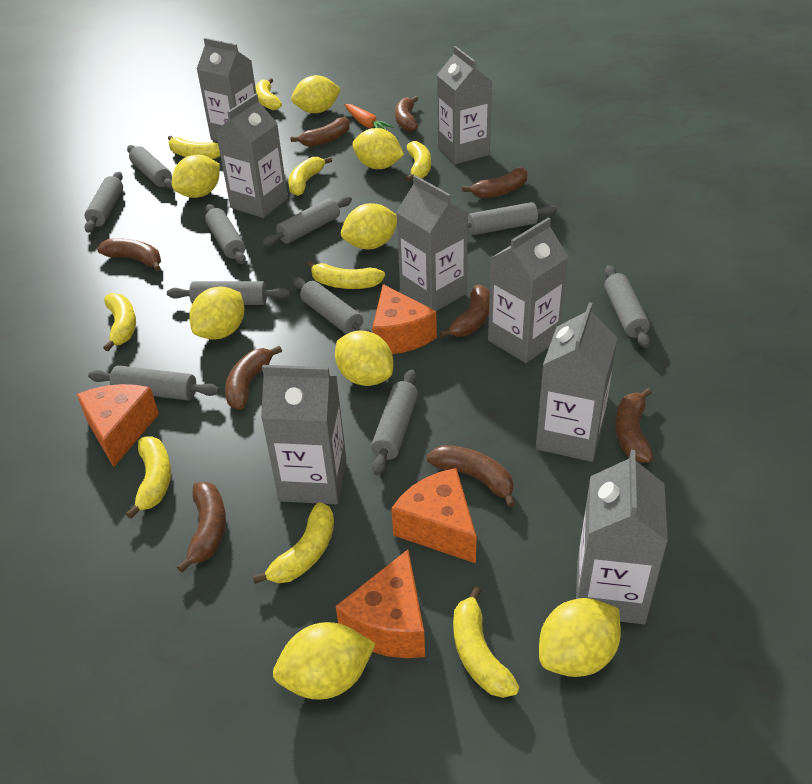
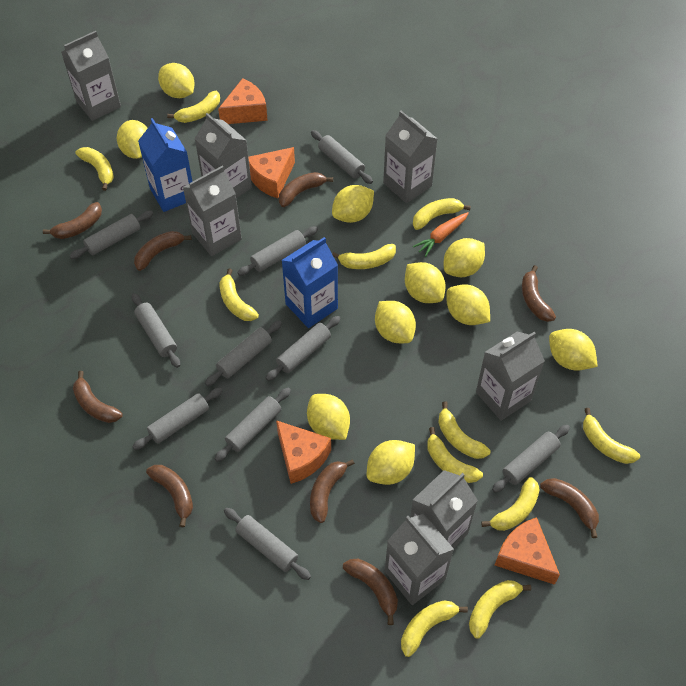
blue carton: none = 0 -> [138,118,193,212] [282,237,338,328] = 2
grey carton: [197,38,256,142] [216,94,288,218] [261,365,346,504] [396,175,468,311] [437,46,492,164] [488,217,568,363] [536,302,617,462] [576,450,668,624] = 8 -> [61,31,121,121] [183,165,242,256] [194,113,252,198] [383,110,437,203] [385,514,454,605] [410,470,478,548] [476,331,545,421] = 7
yellow banana: [103,293,136,351] [126,437,171,519] [168,136,220,159] [252,502,334,584] [256,78,282,110] [288,157,332,196] [307,261,385,289] [406,141,431,182] [453,586,520,698] = 9 -> [75,147,114,191] [167,91,220,123] [219,269,259,321] [332,244,396,269] [401,600,468,657] [413,198,471,230] [427,427,483,483] [438,401,491,459] [469,580,531,638] [481,477,540,531] [583,408,640,464] = 11
yellow lemon: [172,155,220,198] [189,286,244,340] [273,622,376,700] [291,75,341,113] [335,331,393,386] [341,203,397,249] [352,128,404,169] [539,598,621,677] = 8 -> [117,120,148,159] [158,63,195,98] [307,394,350,440] [332,185,374,223] [367,440,415,485] [375,301,416,343] [405,262,446,303] [444,238,485,277] [446,284,490,325] [549,329,598,371] = 10

